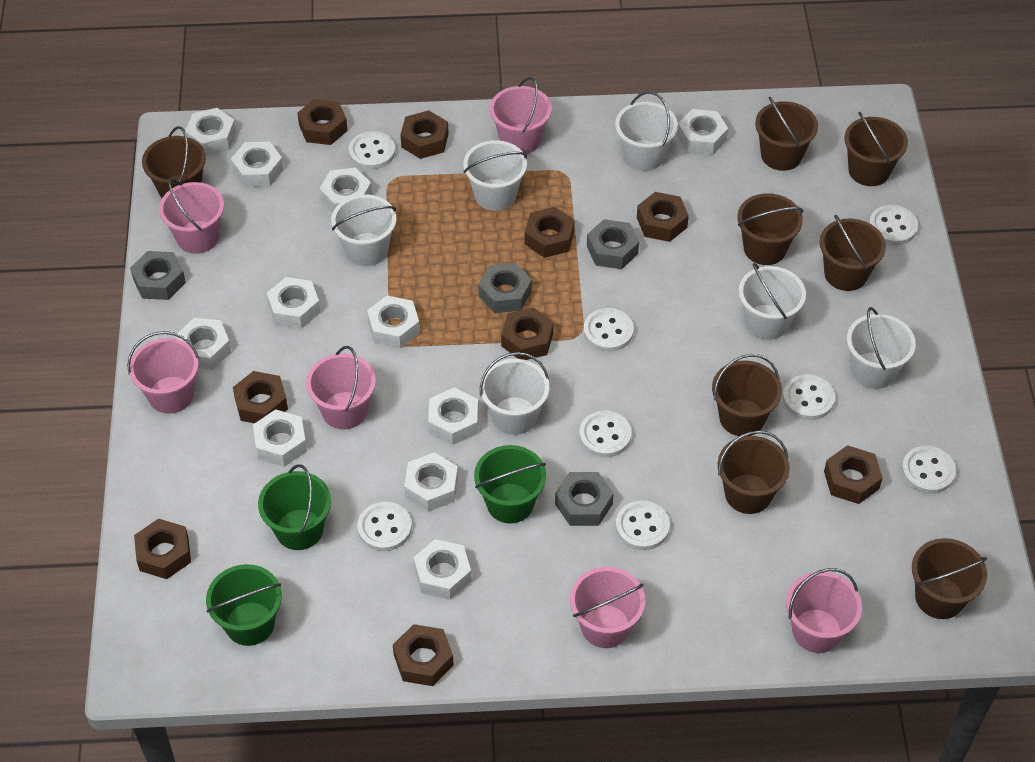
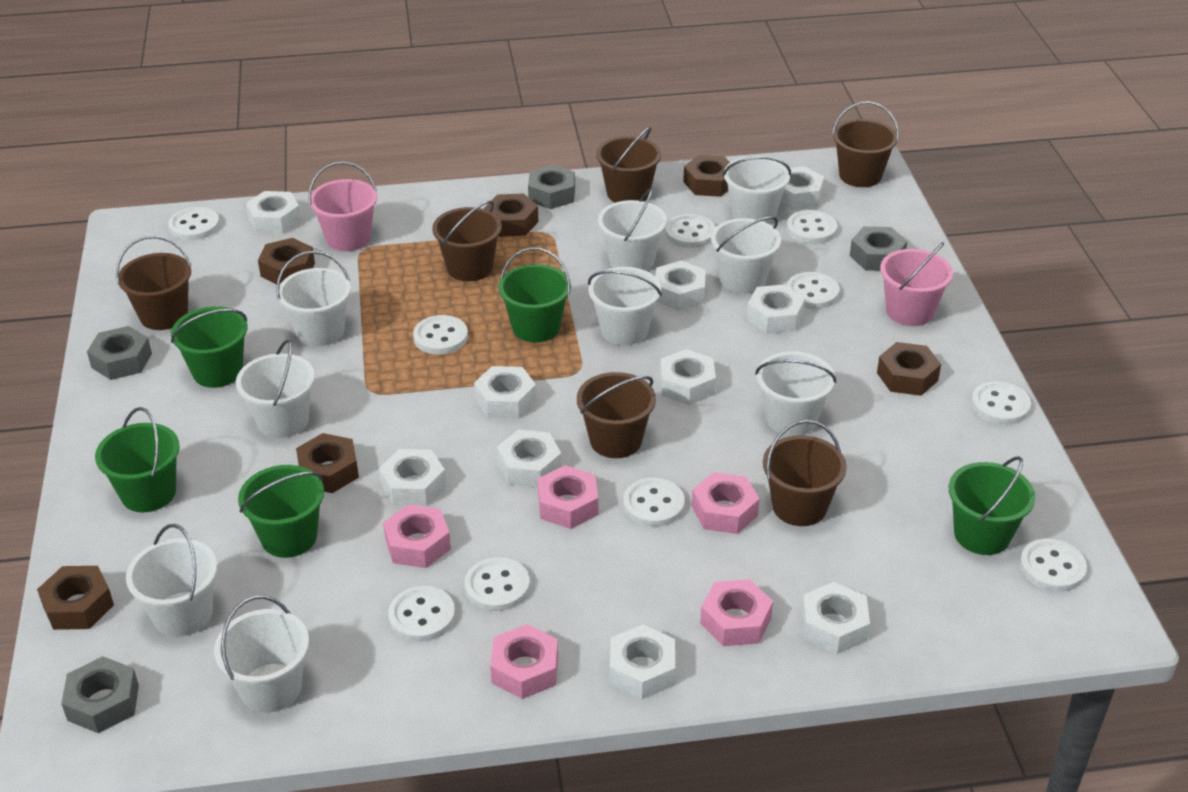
brown bucket: [142,126,206,198] [712,354,782,436] [718,431,790,514] [737,193,803,265] [755,97,818,171] [820,214,886,291] [844,112,908,186] [912,538,987,619] = 8 -> [116,236,191,330] [432,201,502,281] [577,372,656,458] [596,127,661,203] [763,420,847,526] [832,101,899,187] = 6
brown nut: [134,519,191,579] [233,371,288,423] [297,99,348,145] [393,624,454,686] [400,110,449,159] [501,307,554,360] [525,207,575,258] [637,192,689,242] [824,445,883,504] = 9 -> [37,566,114,630] [258,238,315,284] [296,433,359,493] [484,193,538,237] [683,155,730,197] [877,342,941,396] = 6
green bucket: [206,564,282,646] [258,464,331,550] [474,445,546,523] = 3 -> [95,407,180,512] [171,306,247,388] [238,465,324,558] [498,247,571,343] [949,456,1035,555] = 5
pink bucket: [127,331,199,414] [159,179,224,254] [306,346,376,429] [490,77,552,154] [570,567,645,648] [786,568,862,653] = 6 -> [308,162,377,251] [880,242,953,326] = 2
pink nut: none = 0 -> [383,504,451,568] [490,624,558,699] [538,465,598,529] [692,472,759,534] [700,579,773,646] = 5
white bucket: [331,194,396,266] [463,140,527,211] [480,352,549,435] [615,91,678,171] [739,263,806,340] [847,307,916,389] = 6 -> [126,524,217,637] [214,595,309,713] [236,340,315,438] [276,251,351,346] [588,267,662,345] [598,188,667,271] [711,216,781,293] [722,156,791,224] [755,351,836,436] = 9
white button: [349,131,395,169] [357,502,412,551] [579,410,632,457] [583,308,634,352] [616,501,670,550] [783,374,835,420] [869,205,918,245] [902,446,956,494] = 8 -> [168,207,220,240] [388,586,455,642] [413,315,468,354] [465,557,530,611] [623,478,685,527] [665,214,715,248] [787,210,837,244] [787,272,839,309] [971,381,1031,425] [1020,539,1087,592] = 10
white nut: [176,318,231,370] [185,108,236,156] [231,142,284,187] [253,409,307,467] [267,277,321,329] [320,167,372,212] [367,296,420,348] [404,452,458,512] [414,539,472,600] [428,388,478,445] [677,109,728,155] = 11 -> [246,191,301,234] [379,449,446,506] [474,366,537,419] [497,430,562,487] [610,624,675,699] [656,260,706,311] [660,349,716,405] [747,284,805,334] [780,166,824,210] [802,582,870,654] = 10

